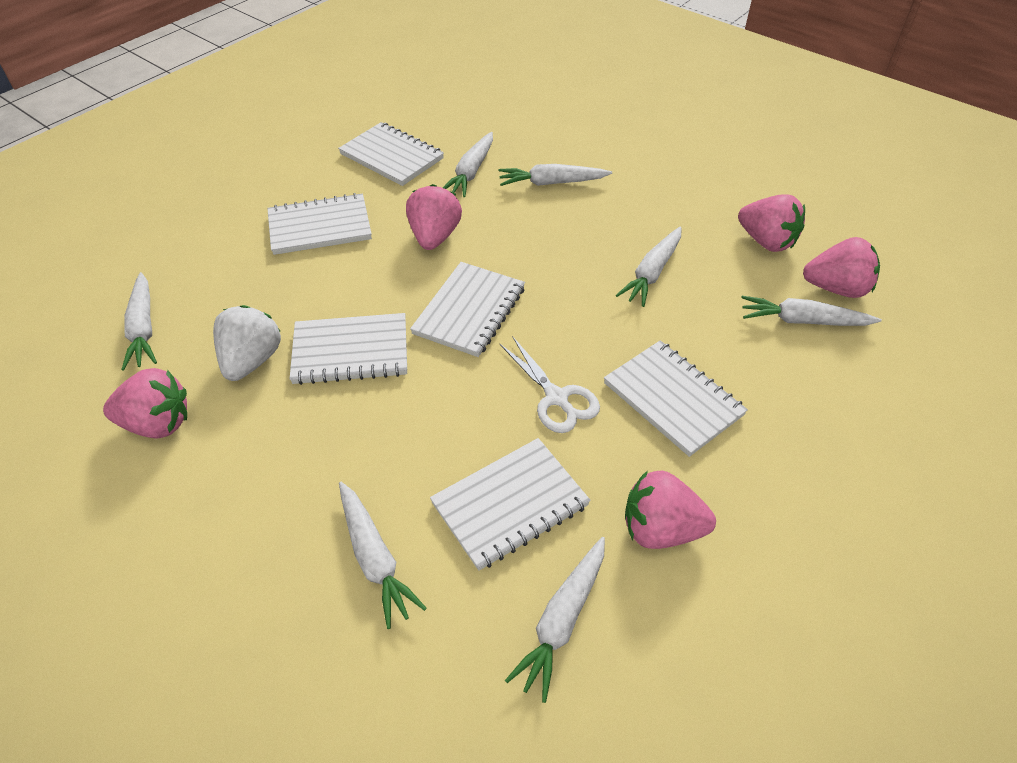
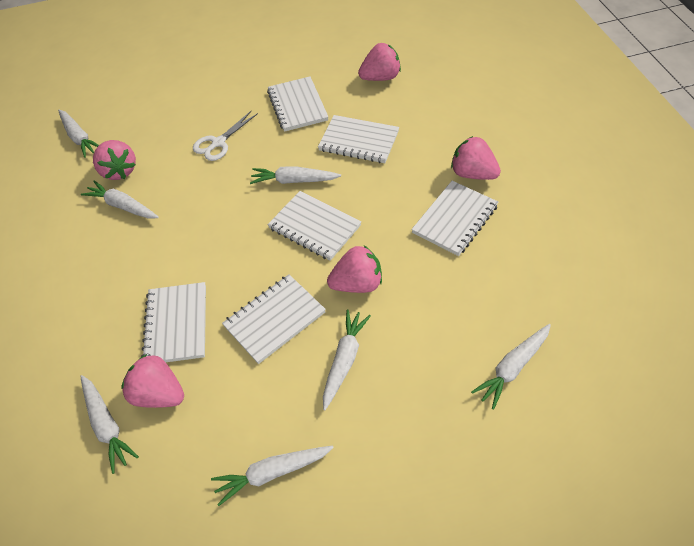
white strawberry: [213,305,281,381] = 1 -> none = 0

